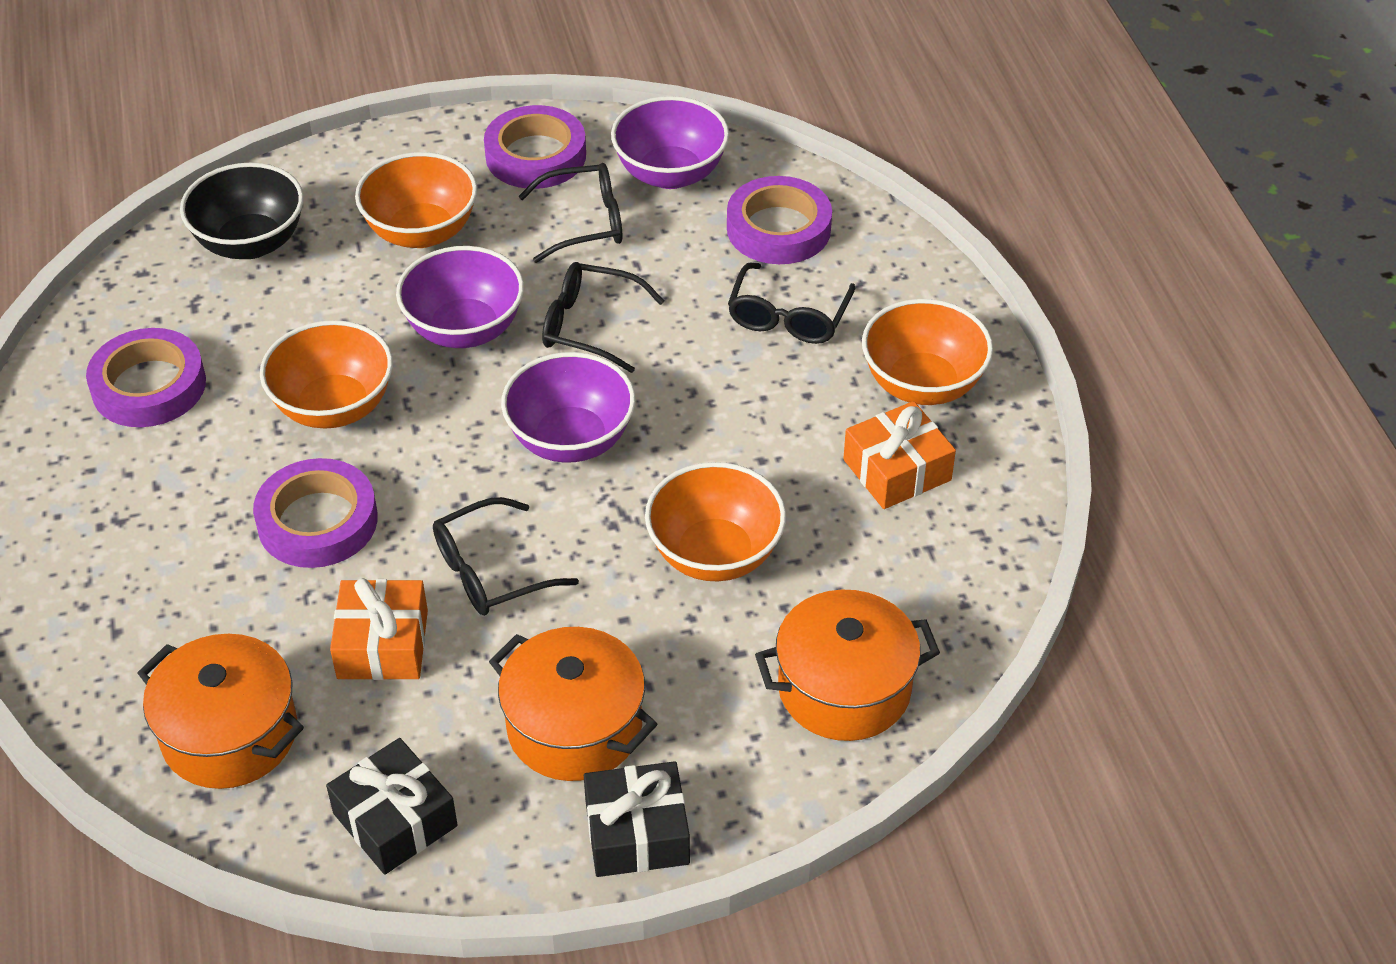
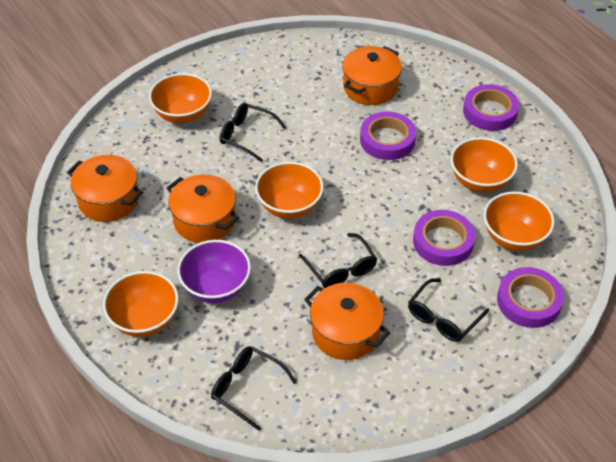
black bowl: [180,163,304,259] = 1 -> none = 0
black gift: [326,738,457,875] [584,761,690,877] = 2 -> none = 0
orange bowl: [260,320,393,428] [355,152,477,248] [645,462,786,581] [862,299,993,405] = 4 -> [103,271,179,337] [149,73,212,124] [255,162,324,219] [450,137,518,192] [484,191,555,251] = 5
orange gift: [330,578,428,680] [843,401,956,509] = 2 -> none = 0
orange pot: [137,634,304,789] [489,627,657,781] [755,590,940,741] = 3 -> [67,155,143,222] [167,174,239,243] [304,283,390,360] [342,46,402,105] = 4
purple bowl: [396,246,524,348] [501,352,636,463] [611,96,729,189] = 3 -> [177,240,251,303] = 1

